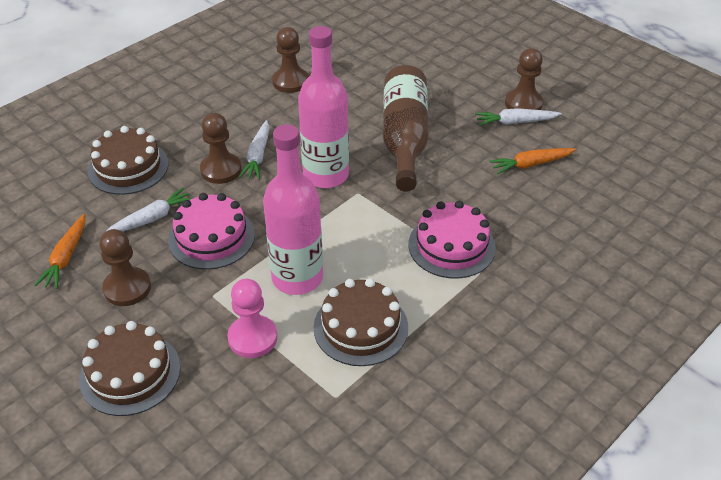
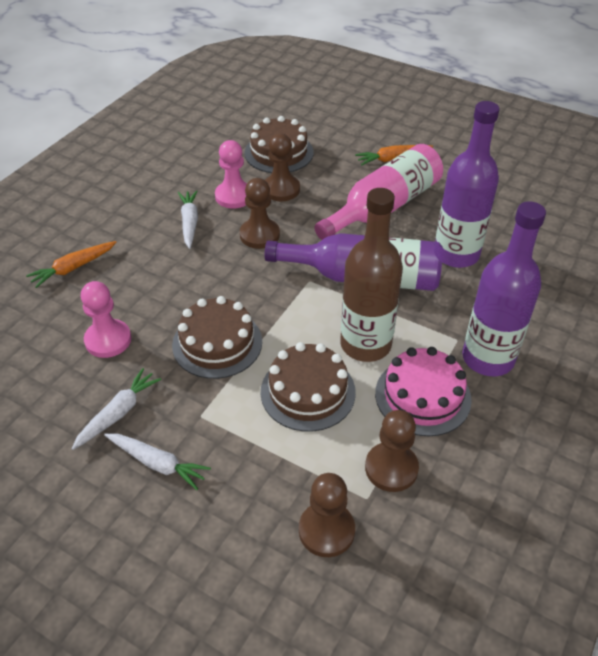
pink bottle: [263,124,323,295] [298,26,349,188] = 2 -> [315,144,443,240] = 1
pink cake: [168,193,255,270] [409,201,496,279] = 2 -> [375,347,472,436] = 1
pink pawn: [227,279,277,358] = 1 -> [81,281,131,358] [215,140,247,209] = 2
purple bottle: none = 0 -> [265,233,443,291] [435,101,500,268] [462,201,546,376] = 3

